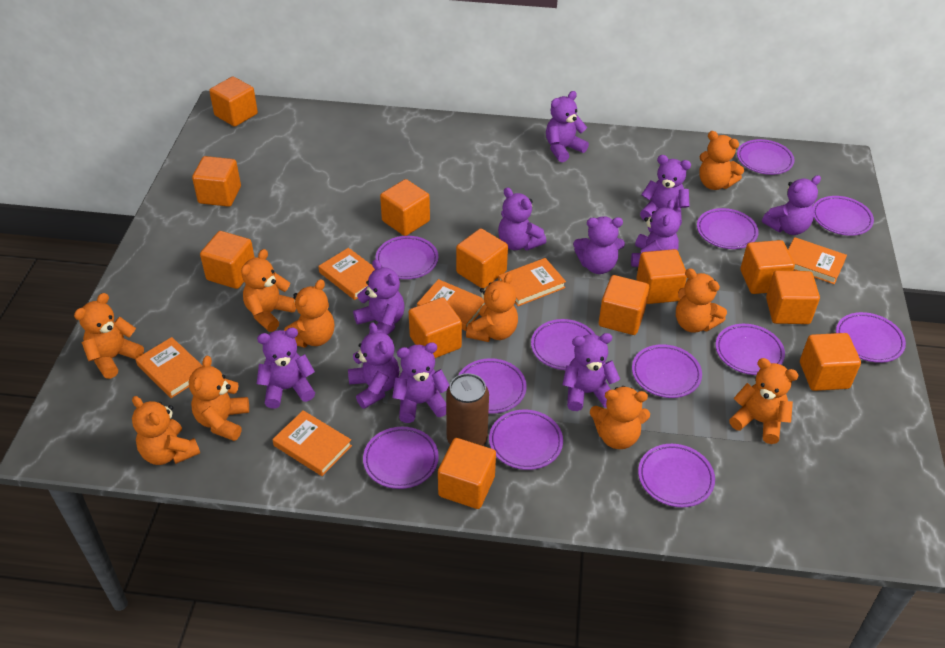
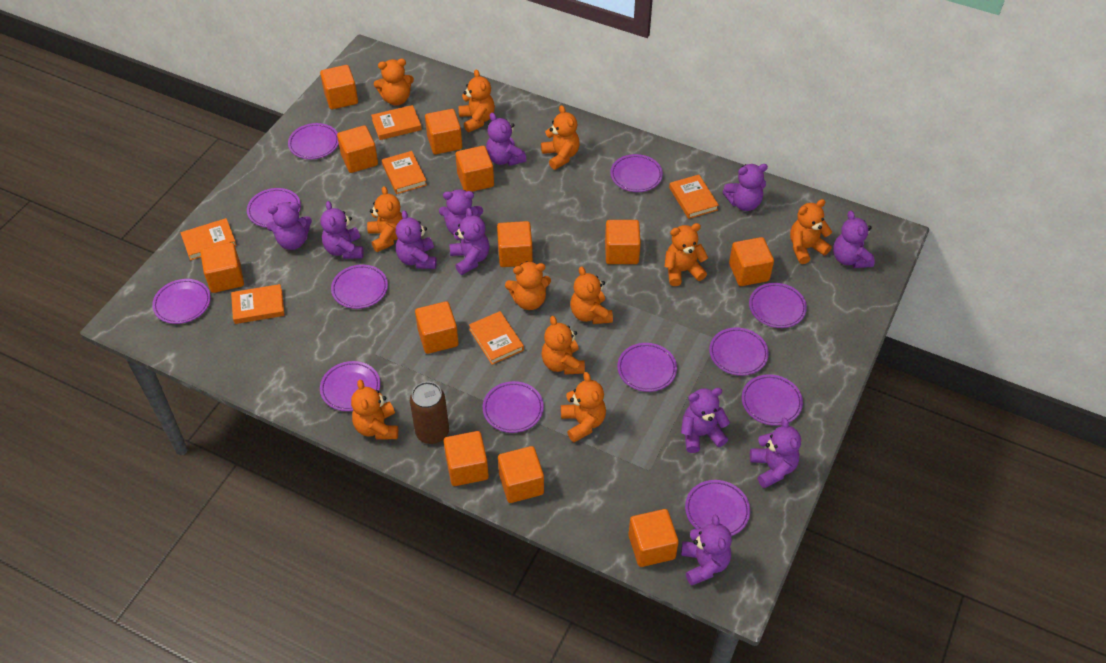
orange teddy bear: [74,293,144,379] [132,396,200,465] [189,356,249,441] [241,249,296,332] [284,279,334,348] [466,273,518,342] [590,386,650,449] [676,268,727,333] [699,131,744,190] [729,358,799,444] = 10 -> [351,380,398,439] [367,186,403,252] [374,59,414,106] [458,69,495,132] [505,261,551,310] [541,105,580,170] [541,316,585,375] [561,372,606,442] [570,266,613,324] [664,223,708,286] [790,199,832,264] = 11

